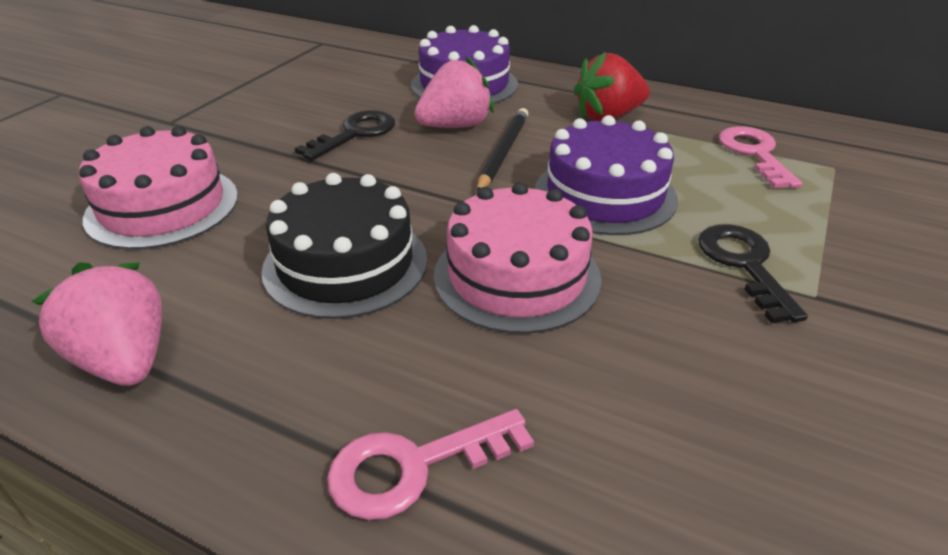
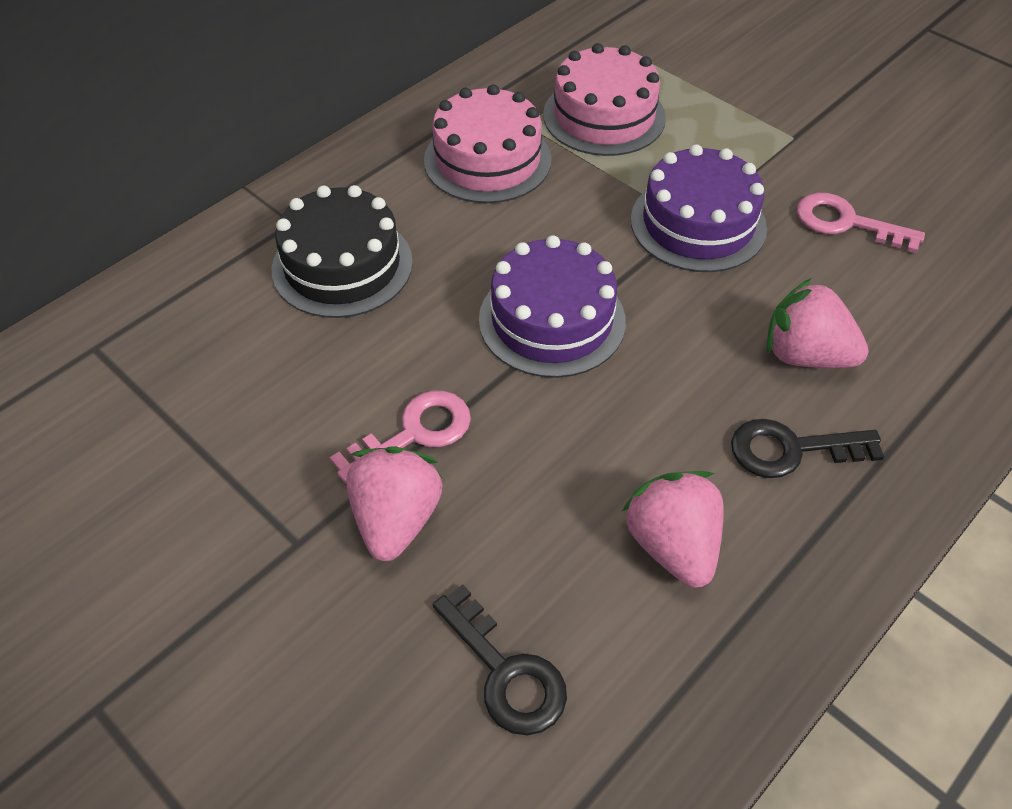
black pencil: [477,108,528,193] = 1 -> none = 0
pink strawberry: [31,262,162,386] [415,56,494,128] = 2 -> [346,446,443,561] [621,471,724,588] [767,278,869,368] = 3
red strawberry: [574,52,650,121] = 1 -> none = 0

